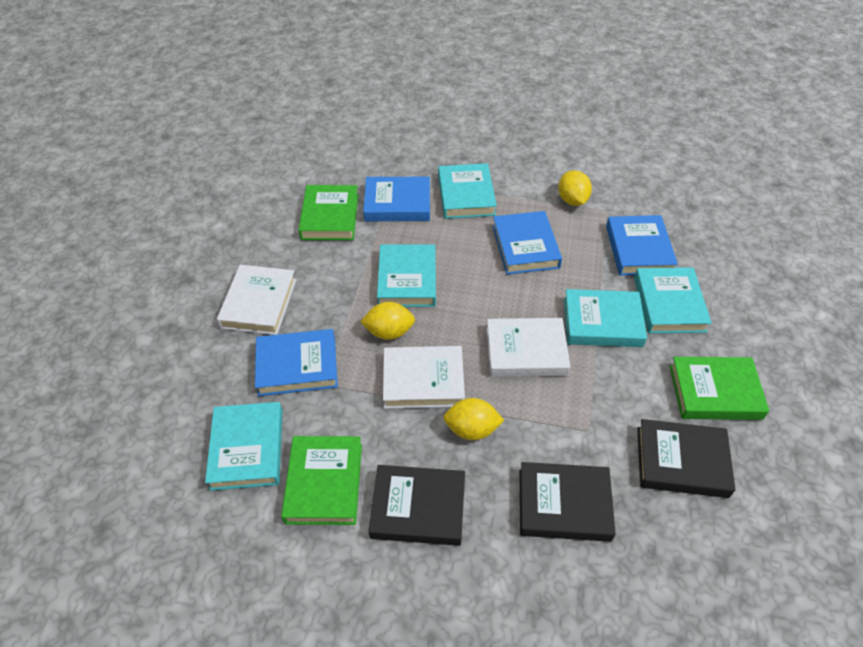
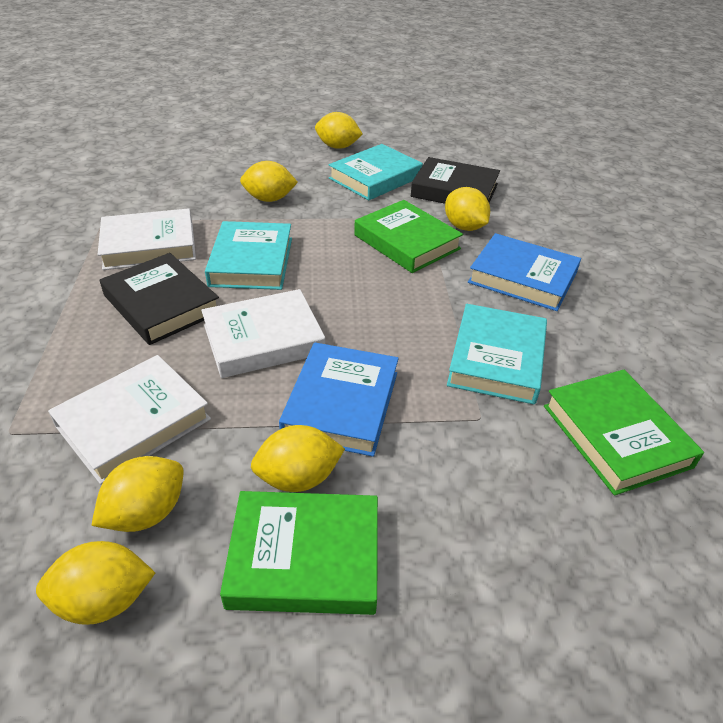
black book: [369,465,465,546] [520,462,616,542] [637,419,736,498] = 3 -> [100,253,219,345] [411,157,500,204] = 2
blue book: [255,329,338,396] [363,177,430,221] [492,211,562,275] [606,215,678,276] = 4 -> [279,342,399,457] [468,233,581,311] = 2
turquoise book: [205,402,283,491] [377,244,436,307] [438,163,497,219] [564,289,647,347] [634,267,712,333] = 5 -> [205,221,292,290] [329,144,423,200] [447,304,547,405] = 3
yellow lemon: [360,302,415,340] [443,398,504,440] [558,170,592,206] = 3 -> [36,541,155,625] [91,456,184,532] [240,161,298,202] [251,425,345,492] [315,112,363,149] [445,187,490,231] = 6

